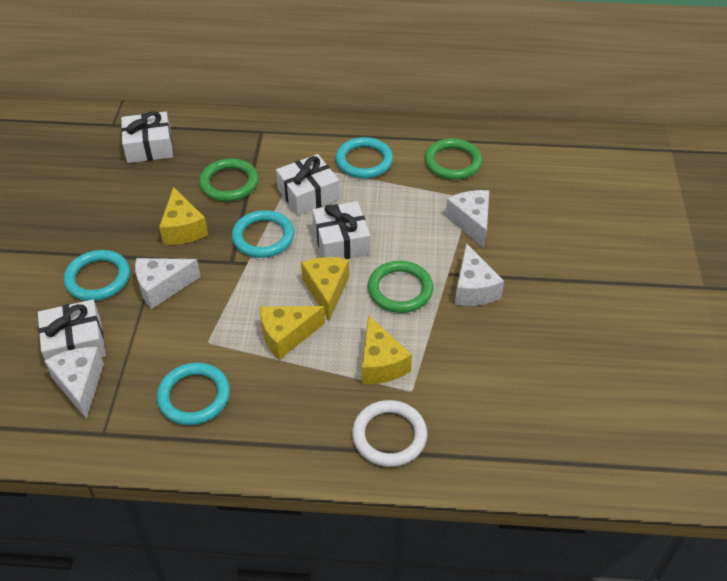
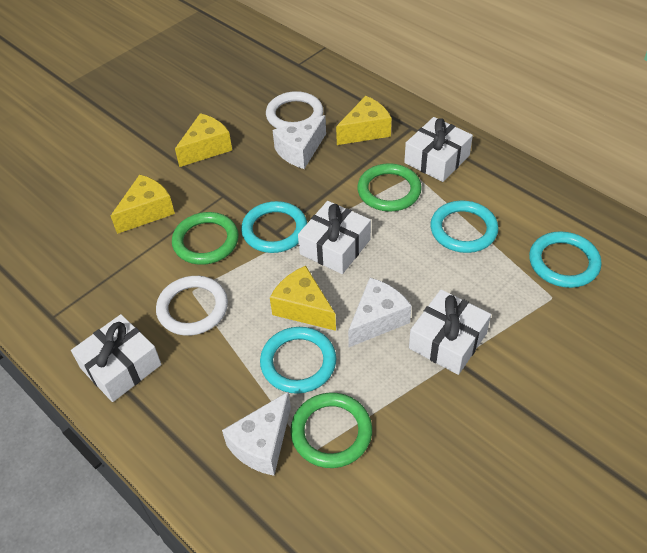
white cheese: [44,347,104,419] [135,258,201,309] [445,190,489,248] [455,243,504,306] = 4 -> [222,391,291,476] [273,115,326,169] [348,278,412,347] = 3
white ring: [352,400,427,467] = 1 -> [156,276,228,336] [266,91,323,128] = 2

